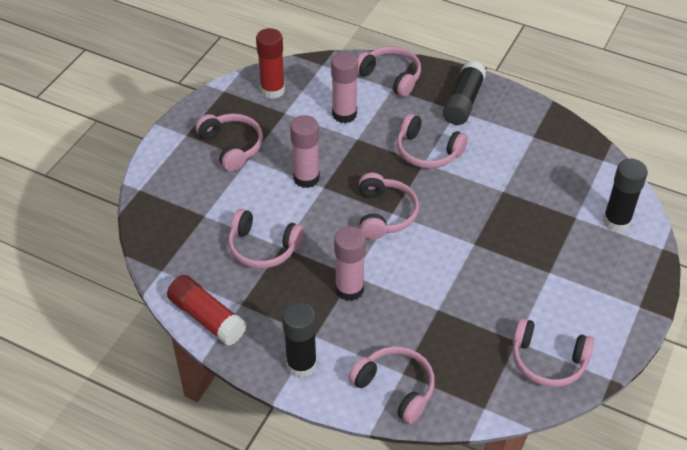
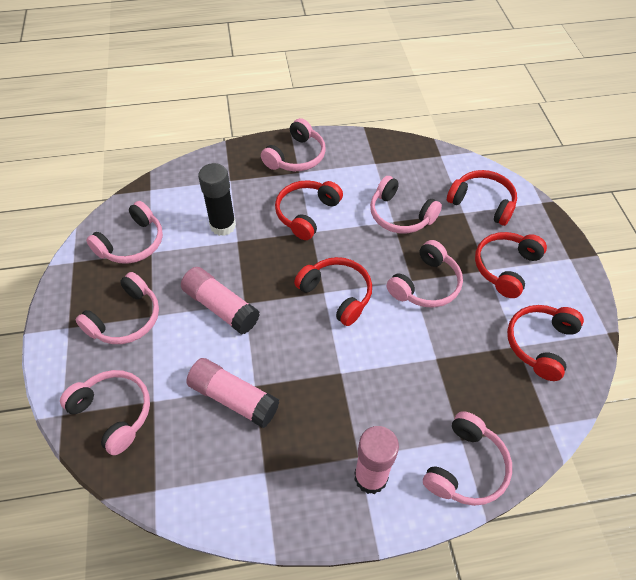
black glue stick: [282,302,317,378] [443,61,486,125] [603,159,648,232] = 3 -> [198,163,236,236] = 1
red glue stick: [167,275,247,346] [256,28,285,99] = 2 -> none = 0
red headphones: none = 0 -> [275,180,343,240] [294,257,372,326] [447,170,517,226] [475,232,547,298] [507,305,584,381] = 5

